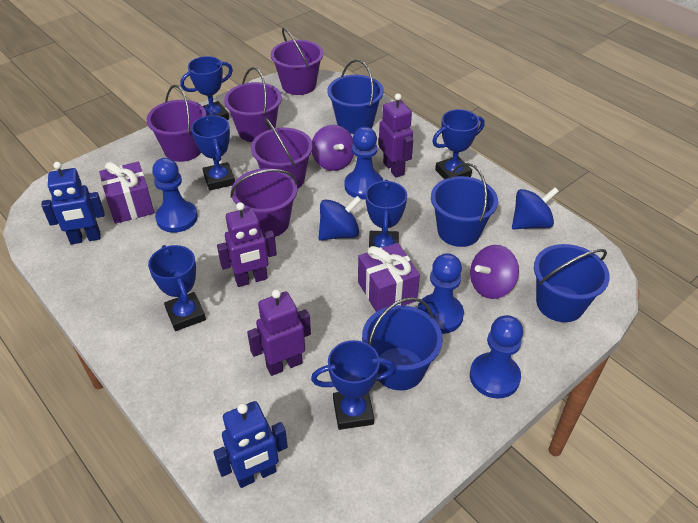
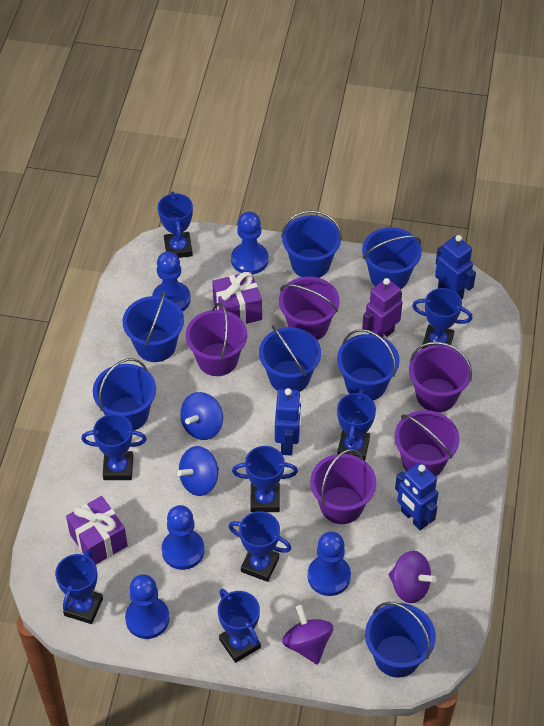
blue bucket: [327,60,384,134] [362,297,442,390] [431,163,498,247] [534,244,610,322] = 4 -> [93,358,156,430] [123,291,184,362] [259,325,321,392] [281,210,342,278] [337,329,400,400] [362,227,422,289] [365,602,436,678] = 7
blue pawn: [152,158,198,233] [344,127,383,199] [418,253,464,334] [470,315,523,399] = 4 -> [125,574,170,639] [152,251,191,312] [162,505,205,570] [231,212,269,274] [308,531,351,596] = 5
blue robot: [42,162,104,244] [214,401,288,488] = 2 -> [275,388,301,456] [395,462,438,530] [435,235,476,300] = 3
blue trophy: [148,245,206,331] [180,56,233,120] [191,115,235,190] [311,340,396,430] [365,180,407,248] [432,109,484,179] = 6 -> [55,549,103,624] [81,414,147,480] [158,191,193,258] [218,589,261,663] [228,511,292,582] [232,446,298,512] [337,389,376,461] [412,288,473,349] = 8
purple robot: [217,202,277,287] [247,289,311,376] [379,93,413,178] = 3 -> [362,278,403,337] = 1

